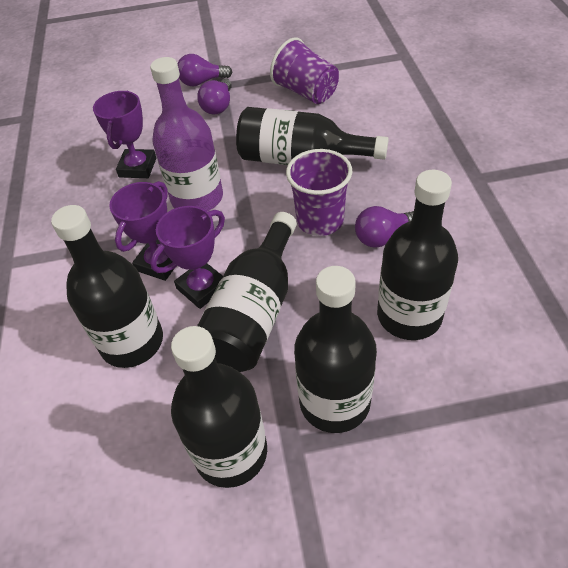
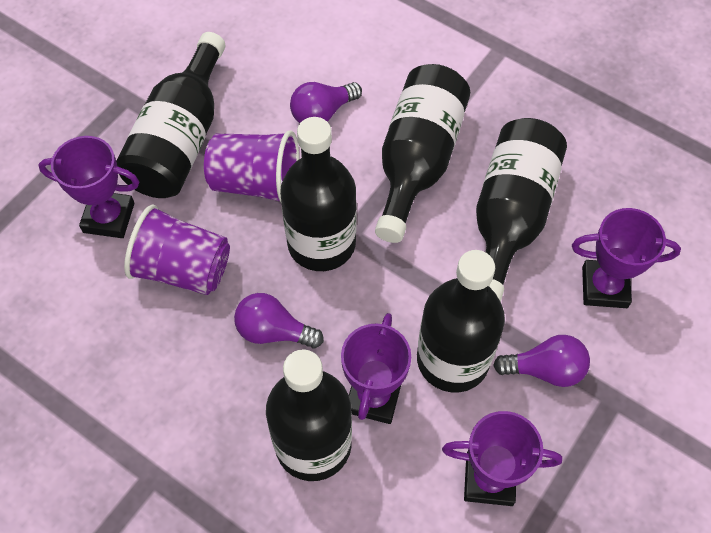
purple bottle: [150,57,223,211] = 1 -> none = 0
purple trophy: [93,91,157,178] [109,181,174,281] [150,206,225,309] = 3 -> [38,136,139,238] [341,313,411,424] [442,411,562,506] [572,208,681,308] = 4

